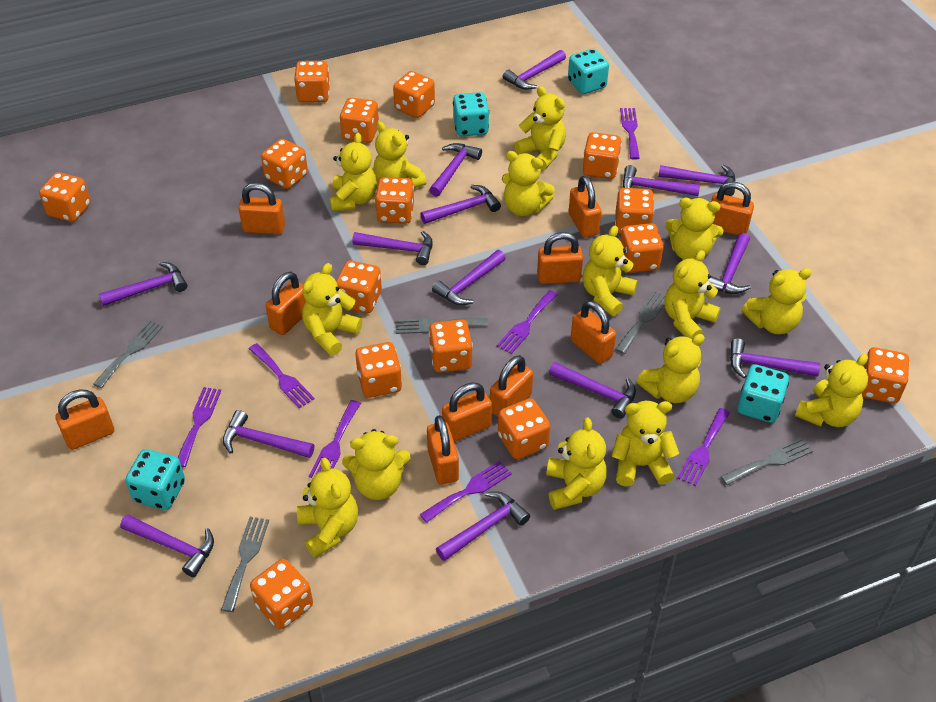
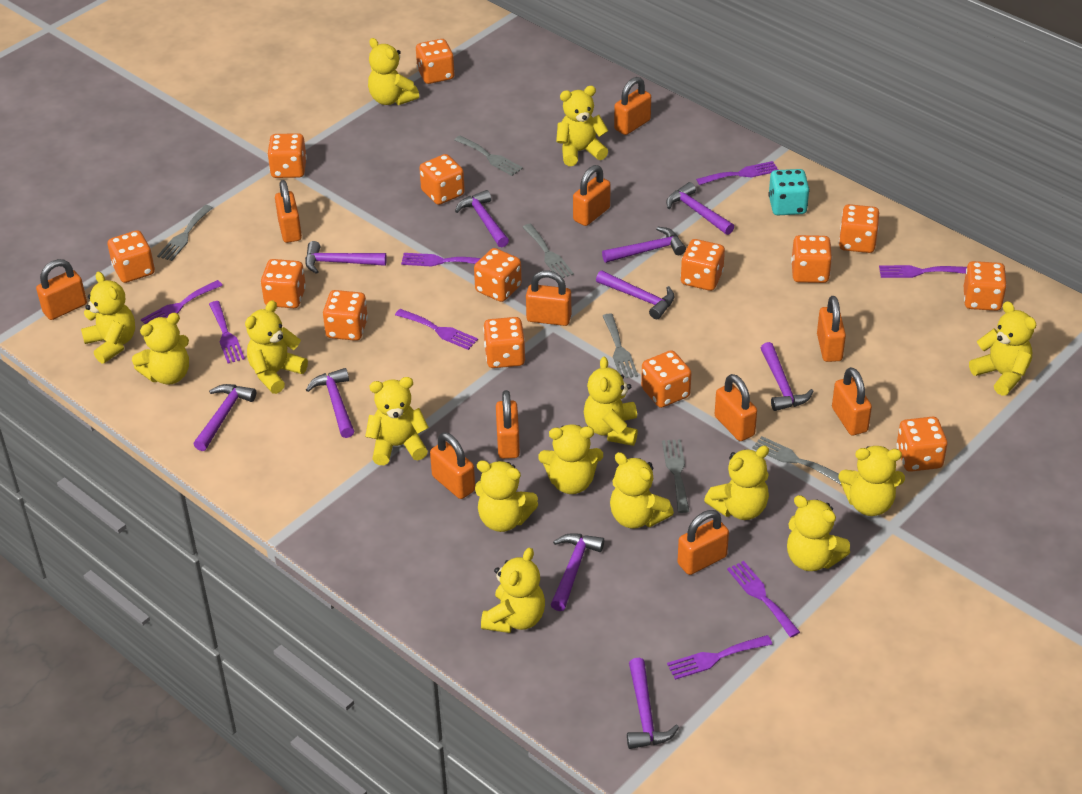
grey fork: [93,320,163,388] [221,517,269,612] [396,318,488,334] [615,291,665,354] [720,437,813,485] = 5 -> [157,205,213,261] [455,136,523,176] [523,224,574,278] [603,313,638,378] [662,439,689,513] [752,436,841,485] = 6
orange dice: [39,172,91,222] [250,559,313,629] [261,139,308,189] [294,61,330,103] [336,260,382,313] [340,98,379,143] [355,342,402,398] [375,177,414,224] [393,71,435,118] [429,319,473,373] [498,398,550,459] [583,132,622,179] [615,188,654,233] [620,223,663,273] [862,347,909,403] = 15 -> [108,230,155,283] [261,259,306,308] [267,133,307,178] [323,290,368,341] [416,39,455,84] [419,154,465,205] [474,248,522,302] [483,317,525,368] [641,350,692,408] [681,239,725,291] [791,235,832,283] [839,204,879,253] [896,417,947,472] [964,261,1007,311] = 14
orange padlock: [55,390,114,450] [238,183,285,235] [266,272,306,335] [427,415,459,485] [442,383,492,442] [490,355,533,417] [537,232,583,284] [569,176,602,238] [571,301,616,364] [711,181,754,235] = 10 -> [36,259,87,320] [275,180,302,243] [430,432,475,499] [496,390,520,459] [526,270,571,326] [573,165,610,226] [614,77,651,135] [677,510,729,575] [715,374,757,441] [817,296,846,362] [832,367,872,435] = 11
purple fork: [178,387,221,467] [249,343,315,408] [309,400,361,478] [420,461,512,523] [497,290,558,354] [620,108,640,160] [677,408,730,486] = 7 -> [141,280,223,324] [209,301,245,364] [395,309,478,350] [401,253,481,267] [667,635,773,680] [696,161,779,185] [727,561,800,637] [879,265,967,278] = 8
purple hammer: [99,262,187,306] [120,515,214,577] [223,410,314,458] [352,231,433,265] [421,185,501,224] [429,143,482,197] [432,250,506,305] [436,491,530,561] [503,50,566,90] [549,362,636,418] [623,165,700,196] [658,164,735,196] [708,233,750,294] [730,338,820,378] = 14 -> [193,384,256,451] [305,241,387,274] [306,368,354,438] [455,190,509,247] [551,533,604,611] [596,270,675,319] [602,227,686,263] [627,658,679,749] [666,182,734,235] [761,342,814,411] = 10
turquoise dice: [125,449,185,510] [453,92,489,137] [568,49,609,94] [737,364,789,423] = 4 -> [768,169,810,215] = 1

